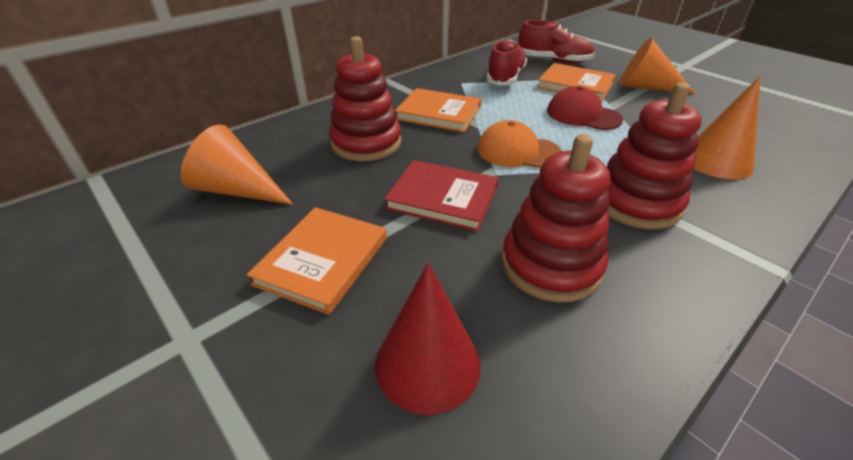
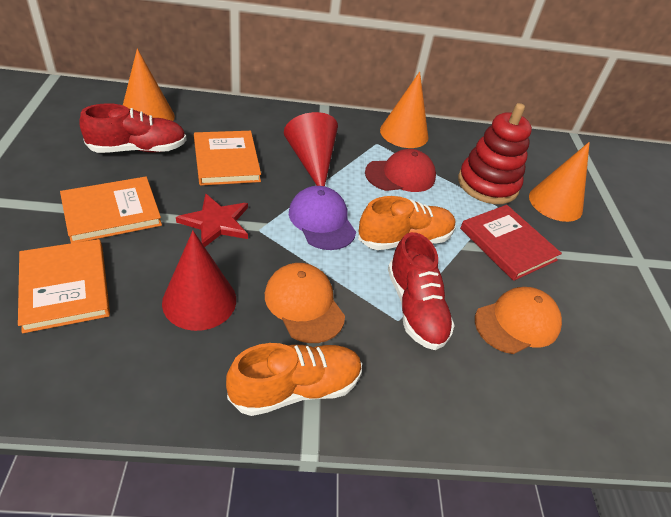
orange cap: [477,120,562,168] = 1 -> [265,263,345,343] [475,287,562,354] = 2
orange shoe: none = 0 -> [226,343,362,416] [358,196,456,250] = 2
purple cap: none = 0 -> [289,186,356,250] = 1
red cone: [375,263,481,415] = 1 -> [162,231,236,331] [284,112,338,186] = 2
red stacking toy: [329,36,401,161] [502,134,610,302] [607,82,702,229] = 3 -> [458,103,532,204] = 1
red star: none = 0 -> [176,193,248,247] = 1

